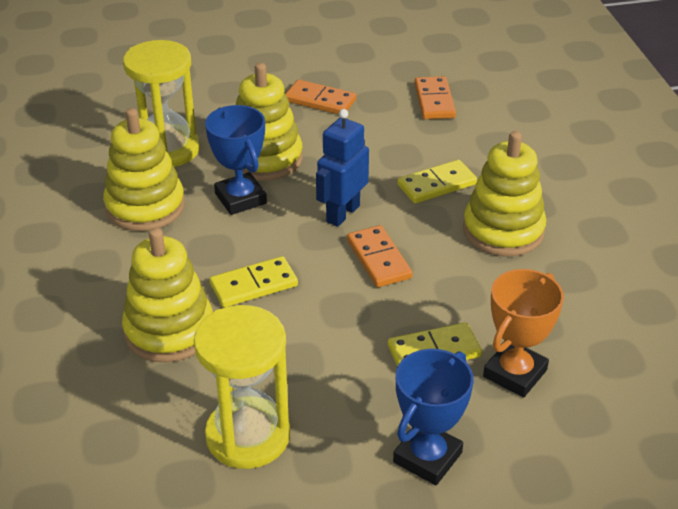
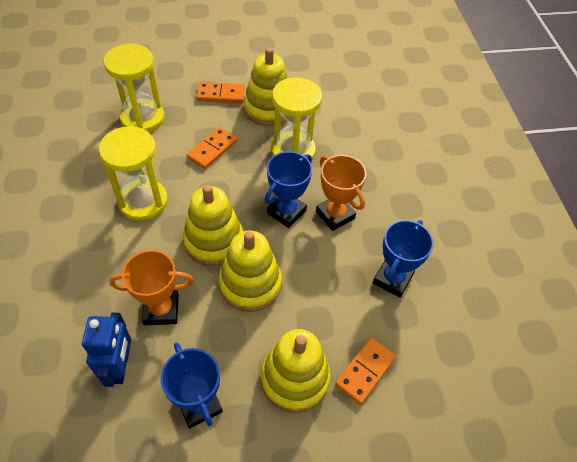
blue trophy: [205,105,267,215] [393,349,474,485] = 2 -> [161,342,223,429] [265,151,312,228] [373,220,434,298] = 3
orange trophy: [483,269,564,398] = 1 -> [109,250,194,325] [316,155,366,231] = 2
yellow domino: [210,256,298,308] [388,322,482,367] [398,160,477,203] = 3 -> none = 0
yellow hourglass: [123,40,200,167] [194,305,290,469] = 2 -> [99,126,168,221] [104,44,165,132] [271,77,322,160] = 3

